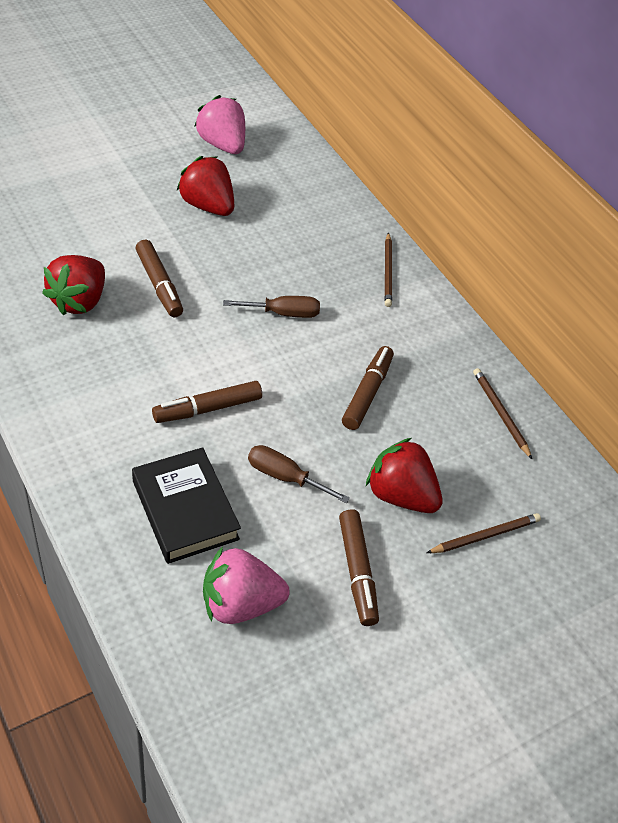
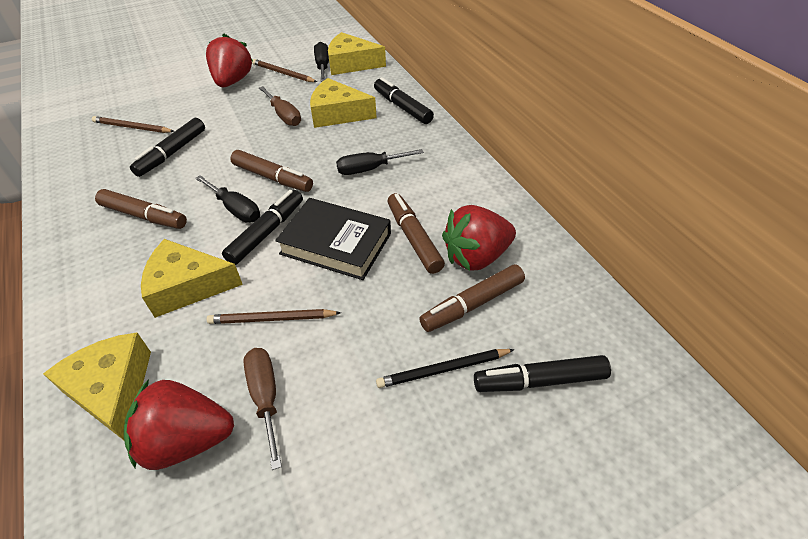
black marker: none = 0 -> [130,118,205,177] [222,190,303,265] [374,77,434,124] [474,355,611,392] = 4
black pencil: none = 0 -> [376,349,515,388] = 1
black screwdriver: none = 0 -> [195,175,260,223] [314,42,329,82] [336,149,424,175] = 3
pink strawberry: [194,95,245,154] [203,547,290,624] = 2 -> none = 0
yellow cheese: none = 0 -> [43,332,151,440] [141,239,243,318] [310,78,377,128] [328,32,386,75] = 4

